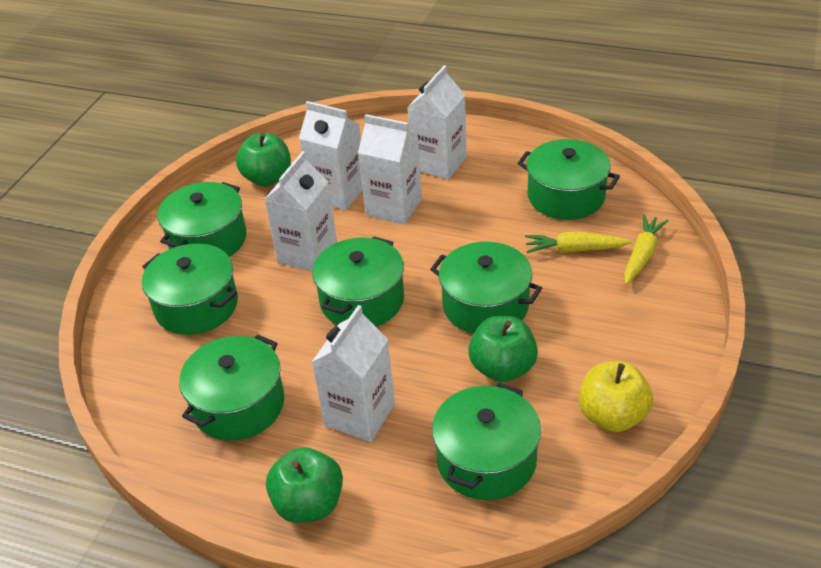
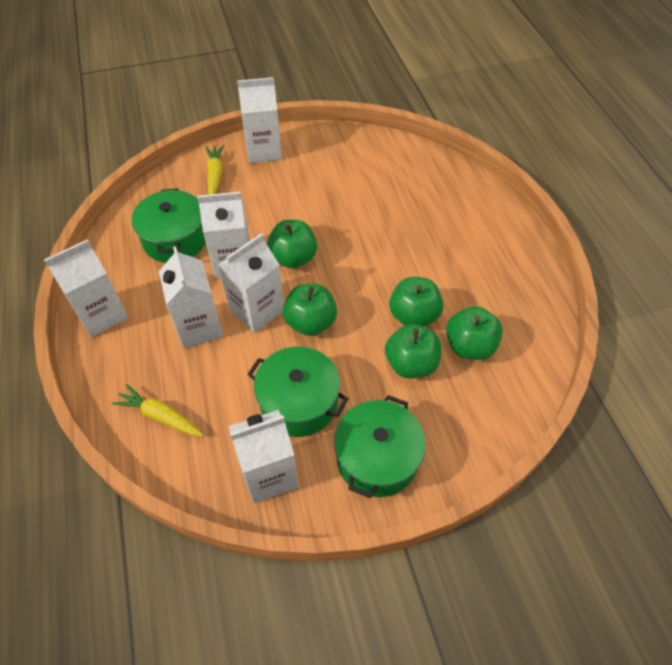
green apple: [236,133,291,186] [266,447,343,523] [468,316,538,382] = 3 -> [267,220,317,269] [283,284,337,336] [385,324,441,378] [389,277,444,327] [446,306,503,360] = 5
green pot: [142,243,238,335] [157,182,246,257] [179,334,284,441] [312,236,404,326] [430,242,542,334] [432,383,541,500] [517,139,620,220] = 7 -> [132,188,206,263] [247,347,348,437] [334,395,426,498] = 3
white carton: [264,151,337,272] [299,101,363,210] [311,305,395,442] [358,114,422,224] [407,65,467,180] = 5 -> [44,239,128,337] [159,246,223,348] [197,192,250,278] [218,233,284,333] [228,410,299,503] [237,77,282,163] = 6
yellow apple: [579,362,653,432] = 1 -> none = 0

